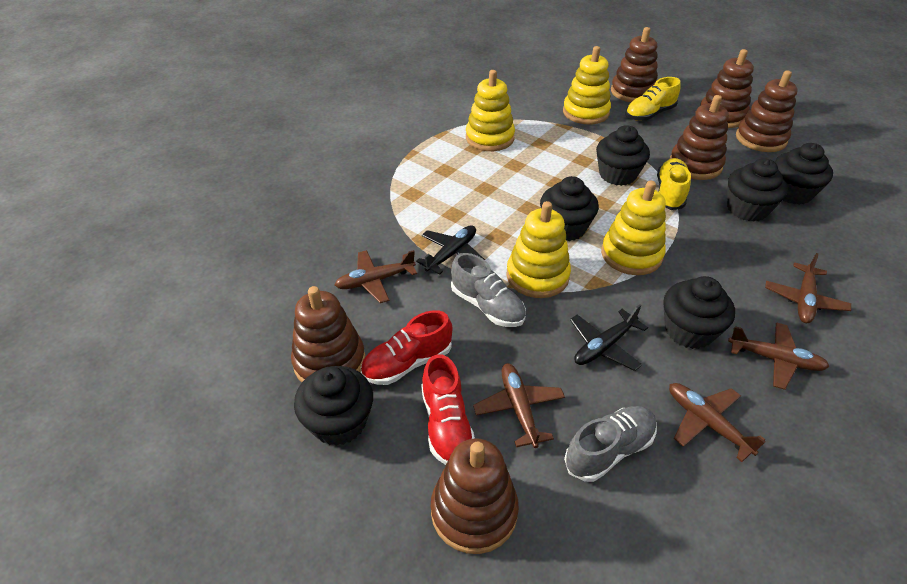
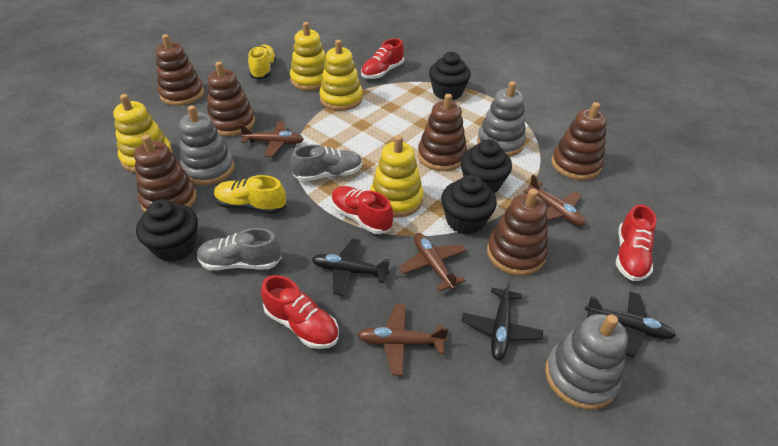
black cupcake: [294,366,373,446] [540,176,599,241] [596,125,650,186] [663,276,735,349] [727,158,788,222] [775,143,833,205] = 6 -> [136,199,198,262] [429,52,471,100] [441,175,497,234] [461,139,512,194] = 4
black plane: [416,225,485,274] [570,304,648,371] = 2 -> [312,239,390,296] [462,278,543,361] [585,292,676,357] = 3
brown plane: [335,250,417,303] [473,363,565,448] [669,383,766,462] [728,322,829,390] [765,253,851,323] = 5 -> [239,121,304,157] [357,304,449,376] [399,233,466,291] [523,175,585,226] = 4
grey stacking toy: none = 0 -> [180,105,235,185] [477,81,526,157] [545,314,628,410] = 3
red shoe: [361,310,453,385] [421,354,475,465] = 2 -> [261,275,339,349] [331,186,393,234] [361,38,404,79] [616,204,657,281] = 4

